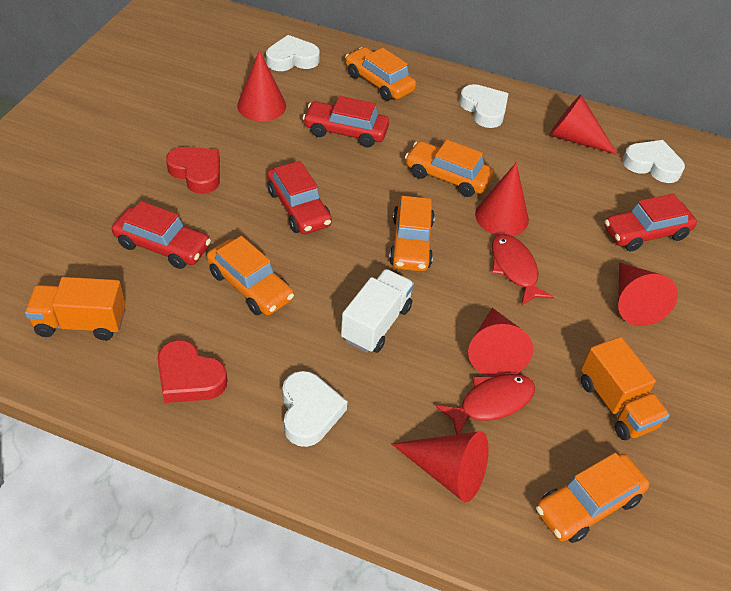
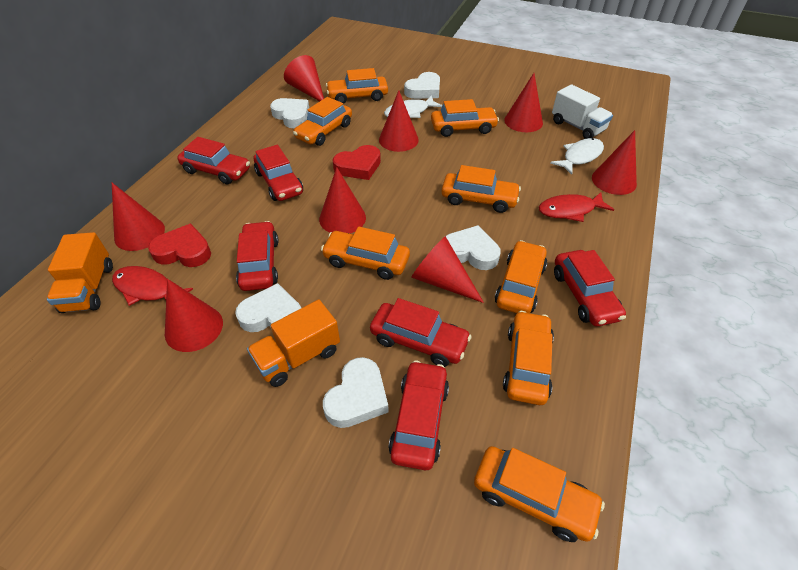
orange car: [207,236,294,315] [345,47,416,101] [389,196,435,272] [405,140,494,197] [536,453,649,543] = 5 -> [293,97,352,146] [321,227,410,280] [326,68,388,104] [431,99,499,137] [442,165,521,213] [474,446,605,542] [495,240,547,313] [503,311,554,405] = 8
red car: [112,201,211,269] [267,161,332,234] [302,96,389,147] [605,194,697,251] = 4 -> [177,137,250,185] [236,221,279,291] [254,145,303,201] [370,298,471,367] [388,360,449,470] [554,250,626,326] = 6
red cone: [237,50,286,121] [391,431,489,502] [468,308,533,377] [475,162,529,236] [549,95,618,155] [618,263,678,326] = 6 -> [112,183,165,251] [165,279,223,352] [284,55,324,101] [319,167,366,233] [379,90,419,152] [411,236,484,303] [504,73,543,132] [592,130,637,195] = 8
white fish: none = 0 -> [384,95,443,118] [550,138,604,175] = 2
white heart: [266,35,320,71] [282,371,347,447] [460,84,509,128] [622,140,685,183] = 4 -> [235,283,301,332] [270,98,309,128] [323,357,389,428] [404,72,440,99] [446,225,500,270] = 5

